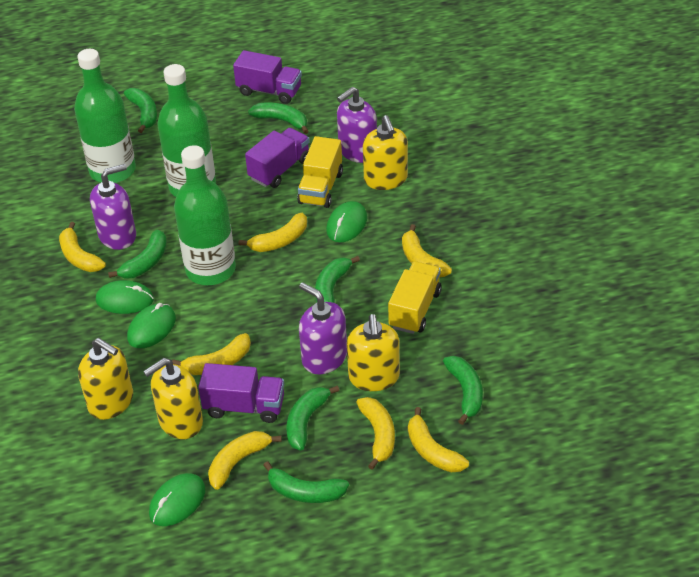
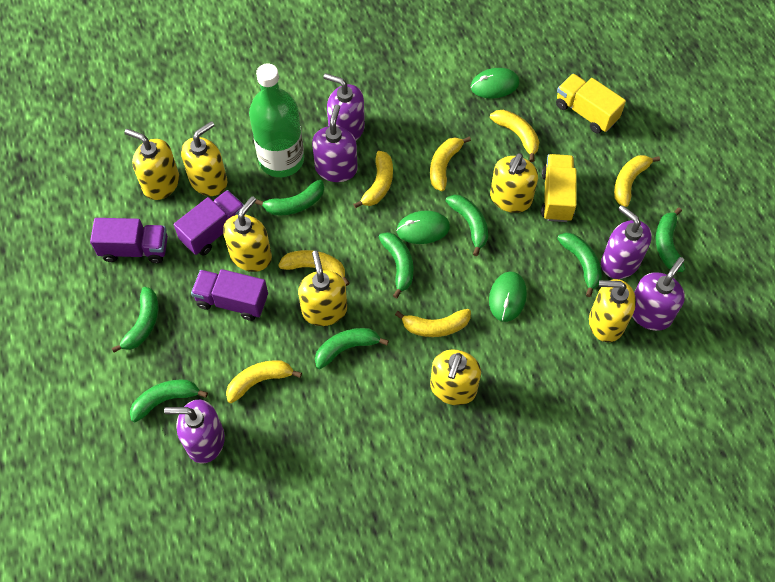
green banana: [108,230,167,279] [124,88,157,133] [248,103,309,134] [263,461,349,503] [287,386,339,451] [315,256,360,303] [443,356,483,425] = 7 -> [111,287,158,353] [130,380,208,422] [255,180,324,215] [315,328,389,369] [378,232,414,299] [446,195,488,256] [557,233,602,297] [656,207,685,272] = 8
green bottle: [74,49,136,183] [157,64,216,197] [174,145,236,285] = 3 -> [249,64,304,177] = 1
green mouse: [96,280,154,314] [127,303,176,348] [149,473,205,526] [326,201,367,242] = 4 -> [396,211,450,244] [471,68,519,98] [489,271,527,322] = 3
purple soap dispenser: [90,164,136,250] [299,282,347,374] [337,87,377,163] = 3 -> [164,400,225,464] [312,105,358,182] [323,73,365,141] [601,205,652,279] [632,257,685,331] = 5
yellow soap dispenser: [78,338,133,420] [143,358,203,439] [347,314,400,391] [363,115,408,190] = 4 -> [125,129,179,200] [181,121,227,196] [223,196,272,272] [298,251,347,326] [430,349,481,405] [490,153,538,213] [589,279,636,342] = 7

